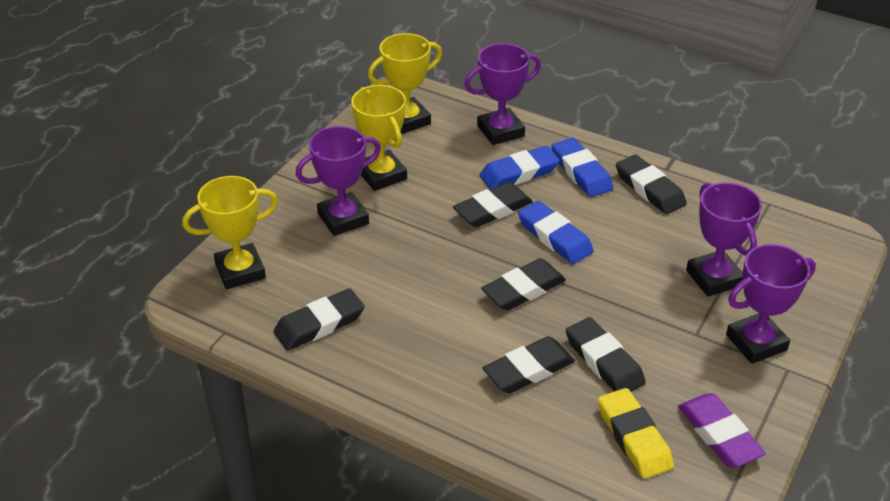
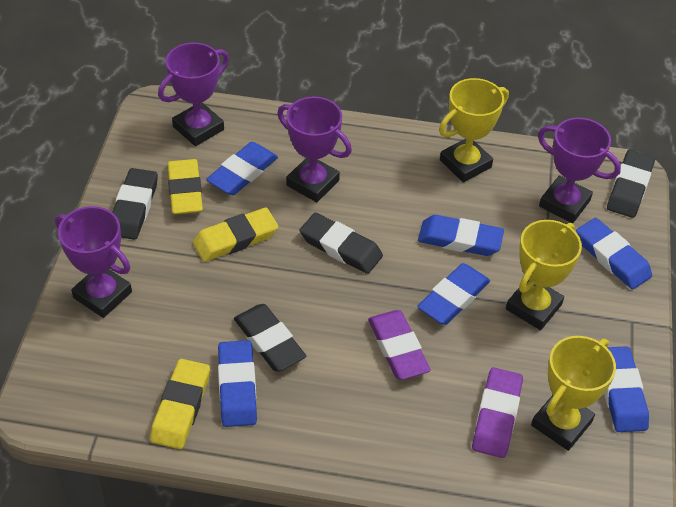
black eraser: [273,288,365,351] [453,182,533,227] [481,258,566,311] [483,336,575,394] [566,317,646,392] [616,154,687,214] = 6 -> [112,168,158,240] [234,304,306,371] [300,213,383,274] [607,149,655,218] = 4
blue eraser: [480,146,560,189] [518,201,594,264] [551,138,613,197] = 3 -> [206,142,278,195] [218,340,257,427] [417,263,490,325] [418,215,504,256] [576,218,652,289] [604,346,649,432] = 6
purple eraser: [678,393,766,467] = 1 -> [368,310,431,380] [472,367,523,458] = 2
yellow eraser: [598,388,674,479] = 1 -> [150,359,210,449] [168,159,203,214] [193,207,278,262] = 3

